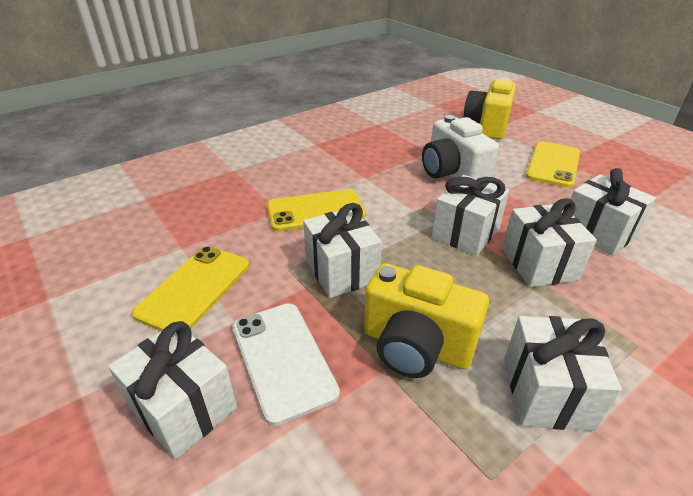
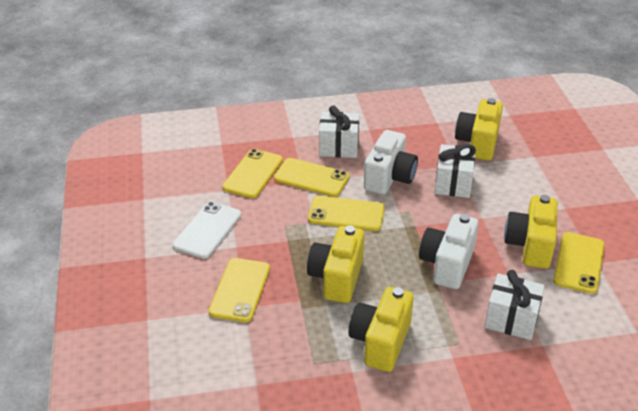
white camera: [422,115,499,183] = 1 -> [364,130,418,195] [419,214,479,289] = 2
white gift: [108,321,237,459] [303,203,382,298] [432,175,509,256] [502,198,597,287] [505,316,622,431] [571,168,656,256] = 6 -> [319,105,359,158] [435,144,476,198] [484,270,545,340] = 3
yellow camera: [364,263,489,378] [463,77,516,140] = 2 -> [307,226,364,303] [348,287,414,372] [455,98,503,161] [504,195,558,269] = 4
yellow phone: [132,246,249,331] [267,189,366,232] [526,141,580,188] = 3 -> [209,258,270,323] [222,149,283,198] [274,158,350,197] [308,196,385,231] [553,232,605,294] = 5

